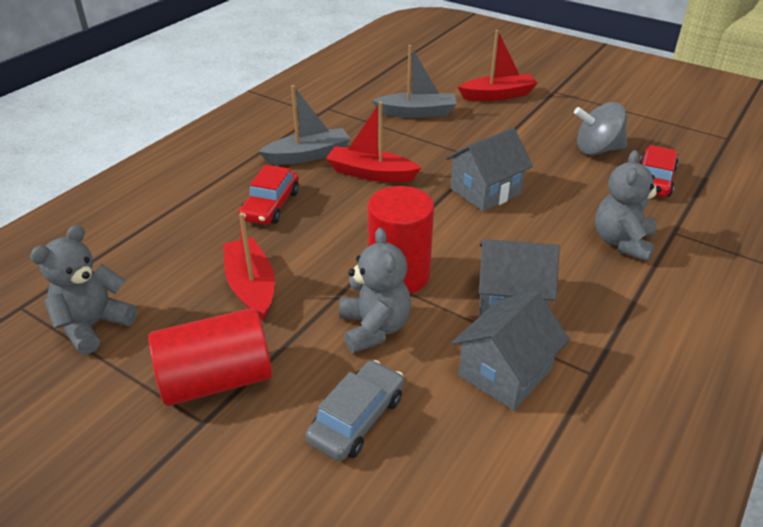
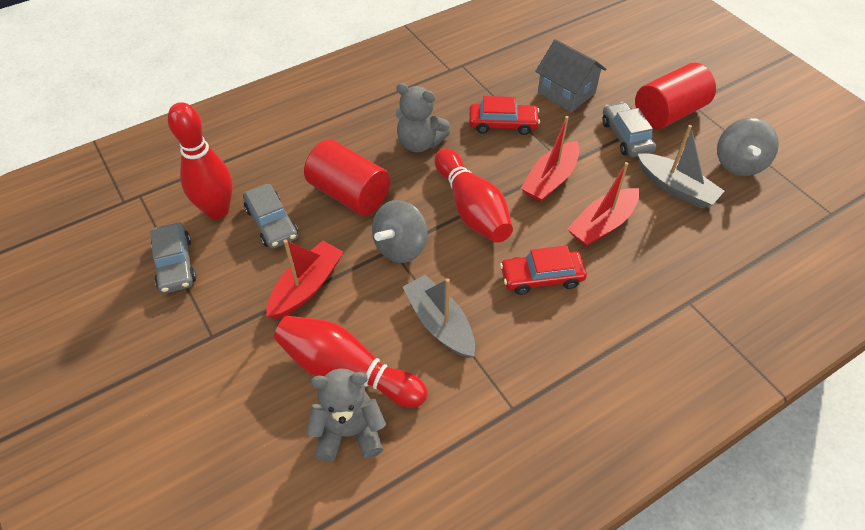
grey car: [305,360,404,461] = 1 -> [150,222,196,294] [243,184,298,249] [602,102,656,157] = 3
grey house: [446,128,533,211] [452,291,569,410] [479,239,560,317] = 3 -> [535,39,606,112] = 1
grey spinning top: [574,102,627,155] = 1 -> [372,200,428,263] [717,118,779,176] = 2
grey teddy bear: [30,225,137,354] [339,228,411,353] [595,150,662,262] = 3 -> [306,368,386,462] [395,83,450,152] = 2
red bowling pin: none = 0 -> [168,102,233,219] [274,316,427,408] [434,148,513,243] = 3

